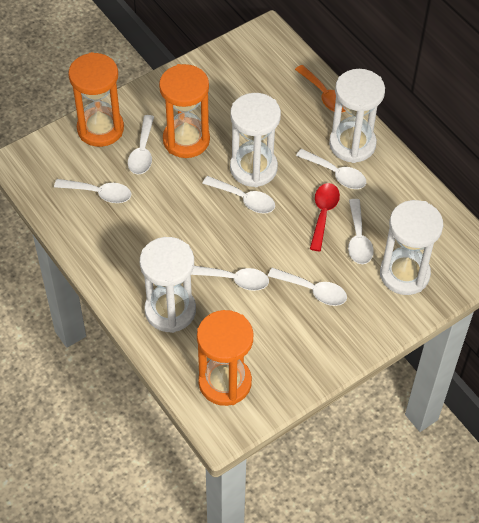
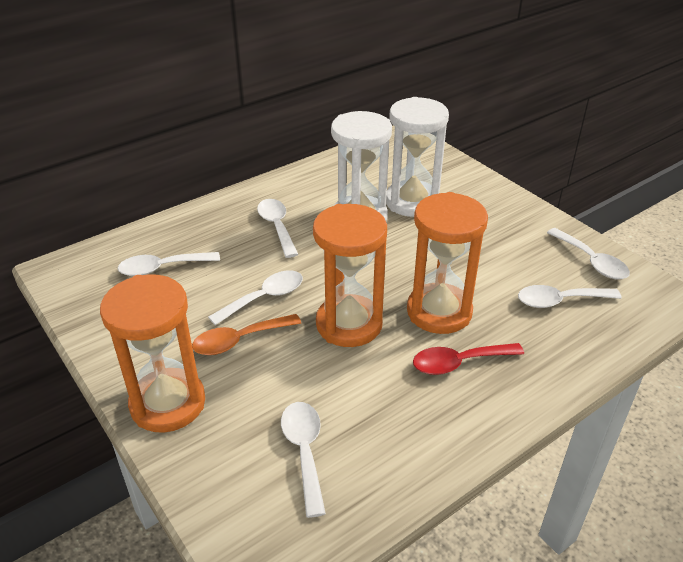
white hourglass: [140,237,196,333] [230,93,281,187] [329,69,385,163] [380,200,443,295] = 4 -> [331,111,392,221] [386,97,449,217] = 2
white spoon: [54,179,131,203] [128,115,154,174] [191,266,269,291] [202,176,275,213] [268,268,347,306] [296,149,366,189] [348,199,374,264] = 7 -> [117,252,220,276] [208,270,303,325] [257,199,298,258] [281,402,326,518] [518,285,622,308] [547,228,630,279] = 6

